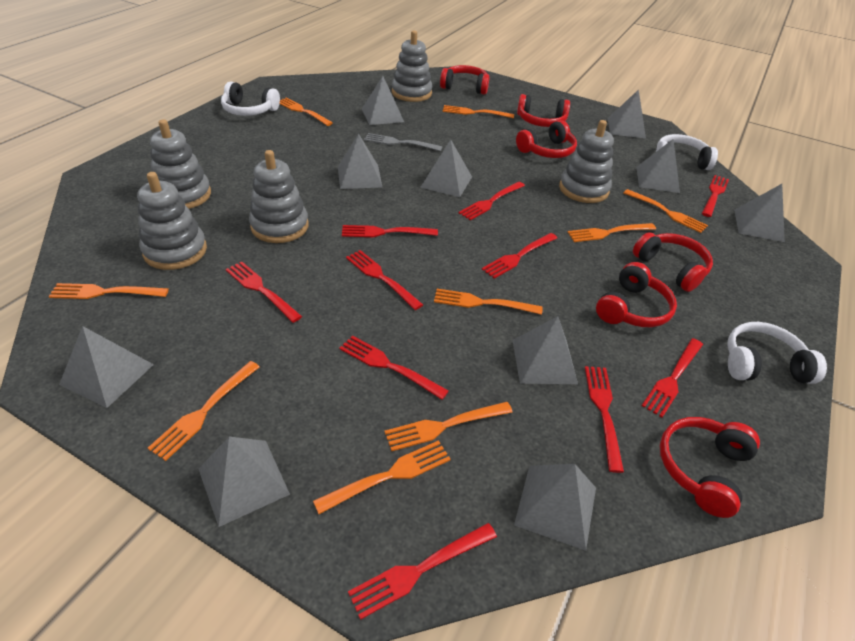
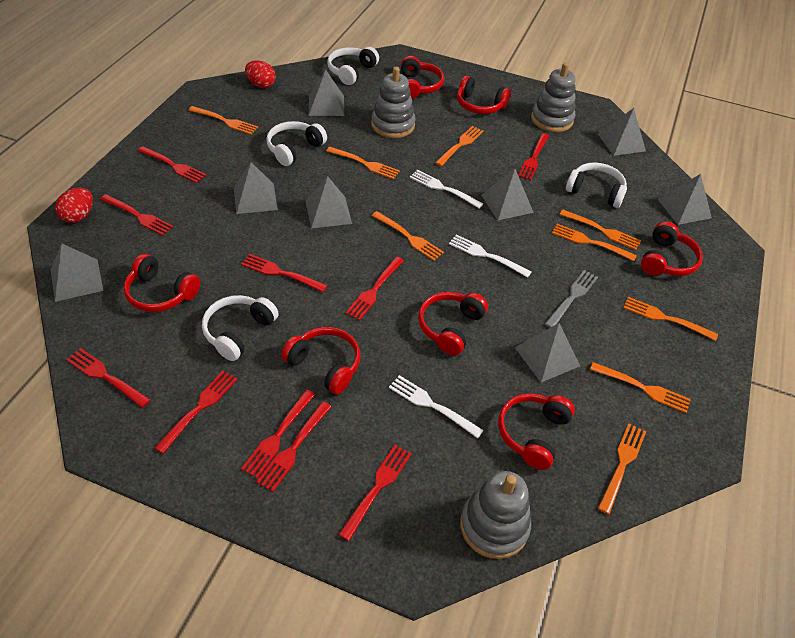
grey pyramid: [59,326,154,408] [199,437,290,527] [338,133,382,189] [362,76,404,125] [420,139,472,197] [512,316,578,384] [514,464,596,551] [607,90,646,138] [636,139,680,193] [734,184,785,242] = 10 -> [51,243,103,302] [234,162,278,214] [305,176,352,228] [309,70,344,116] [481,168,534,220] [515,323,580,383] [598,108,646,156] [658,174,712,225] = 8
grey stacking toy: [137,172,207,270] [150,119,211,209] [249,150,309,243] [392,31,433,102] [559,120,614,203] = 5 -> [371,67,416,138] [460,471,531,559] [531,62,575,132] = 3
red egg: none = 0 -> [55,187,93,223] [245,60,276,88] = 2
red headphones: [440,65,489,95] [516,120,577,158] [517,94,570,127] [596,262,677,327] [633,232,713,292] [660,417,760,518] = 6 -> [124,254,200,312] [281,327,360,394] [401,56,444,99] [418,292,488,356] [457,76,511,114] [498,393,575,470] [641,221,703,276] = 7
white fork: none = 0 -> [389,375,484,438] [410,170,483,208] [449,234,531,278] = 3
white headphones: [221,82,280,116] [656,134,718,170] [727,322,827,384] = 3 -> [202,295,279,361] [266,121,327,166] [327,47,379,85] [566,162,627,208] = 4

